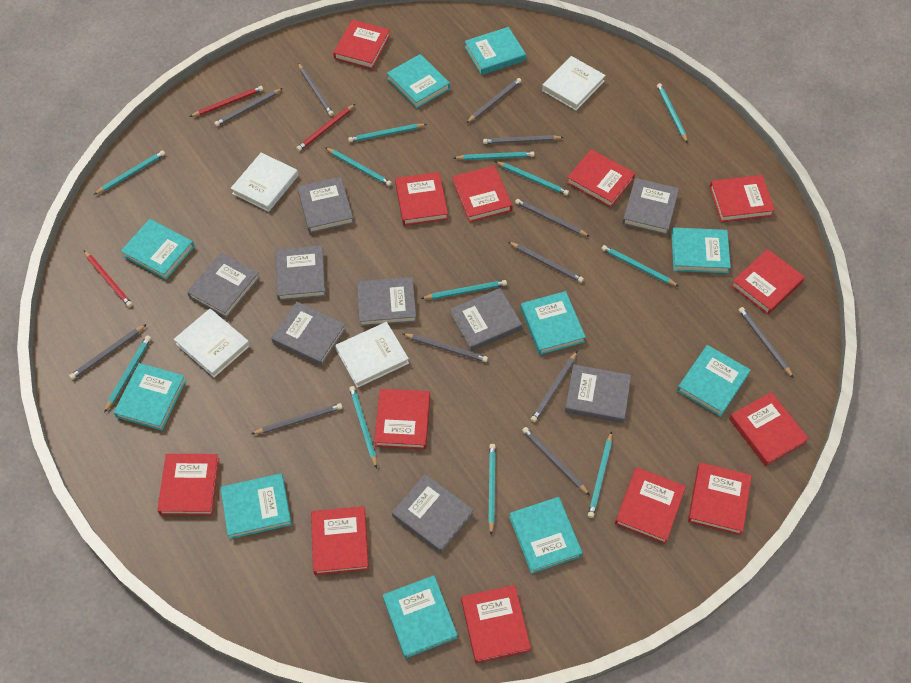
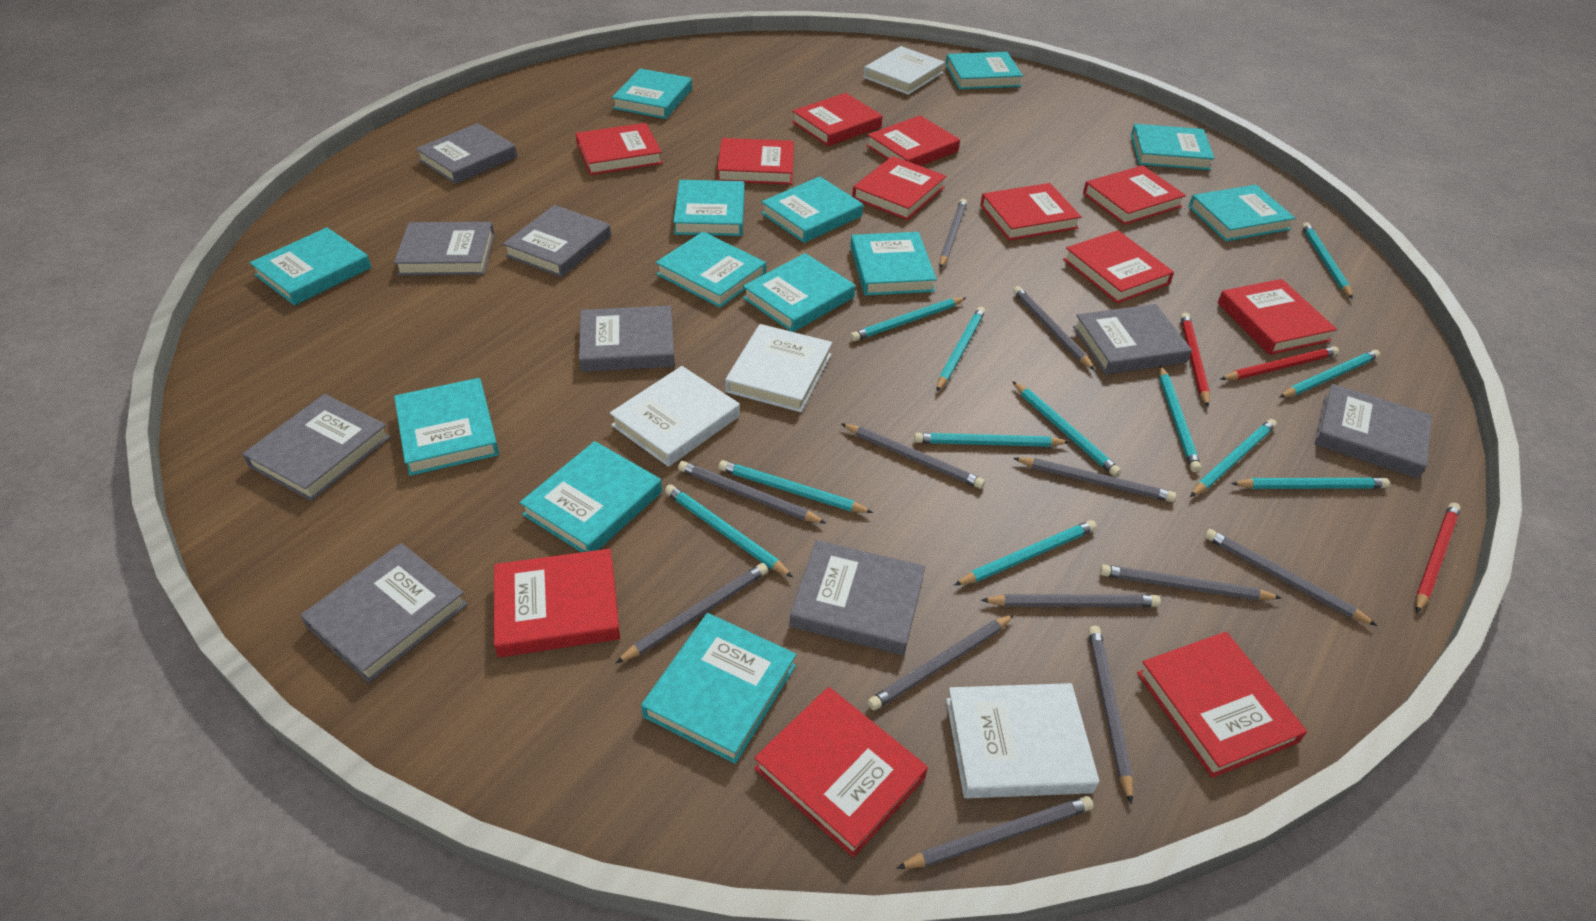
red book: [157,454,219,515] [311,506,369,575] [333,20,390,69] [374,389,430,449] [395,172,448,226] [453,165,512,222] [461,585,531,664] [567,149,635,208] [615,467,686,544] [688,462,752,535] [710,175,775,222] [729,392,809,466] [731,249,805,315] = 13 -> [494,549,620,657] [576,123,662,175] [717,138,794,185] [754,687,928,858] [792,93,882,146] [852,156,947,220] [866,115,960,166] [980,183,1081,240] [1063,230,1174,303] [1083,165,1186,225] [1137,632,1307,778] [1218,279,1337,355] = 12
turquoise book: [114,363,186,431] [121,219,194,280] [221,473,292,539] [383,575,458,659] [387,54,450,109] [465,27,526,75] [509,497,582,574] [520,291,586,355] [671,228,731,273] [677,345,751,417] = 10 -> [250,227,371,305] [394,378,499,476] [520,441,662,552] [612,68,692,119] [641,613,796,764] [656,232,766,308] [673,180,745,236] [743,253,855,332] [761,176,863,243] [850,232,937,296] [945,52,1023,89] [1131,124,1215,170] [1189,185,1295,241] = 13

